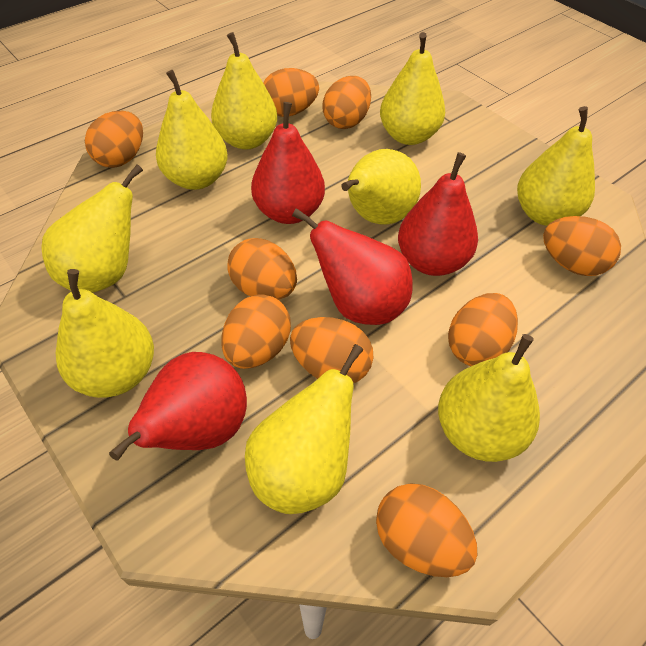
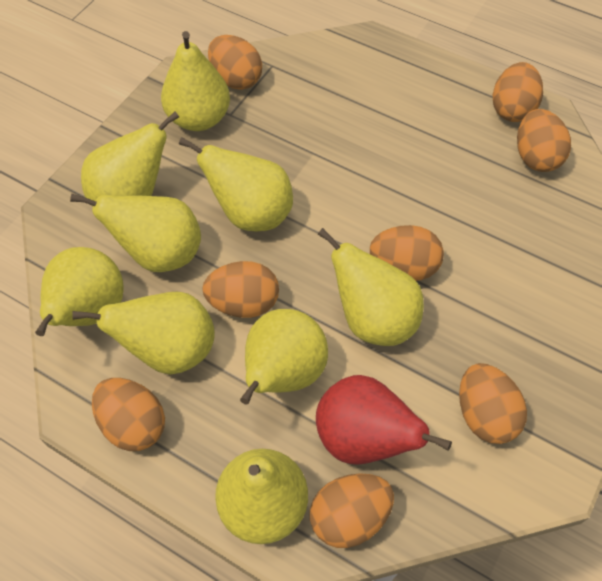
orange egg: [85,111,143,168] [221,294,291,369] [227,238,297,300] [264,68,319,117] [290,317,374,383] [322,76,371,129] [376,483,477,577] [448,293,518,366] [543,216,621,276] = 9 -> [92,378,165,451] [202,261,279,318] [208,35,262,90] [310,473,394,548] [370,225,444,281] [459,363,527,444] [493,62,543,122] [517,109,571,172] = 8
red pear: [109,352,247,461] [251,102,325,224] [292,208,413,325] [398,152,478,276] = 4 -> [316,375,452,465] = 1

